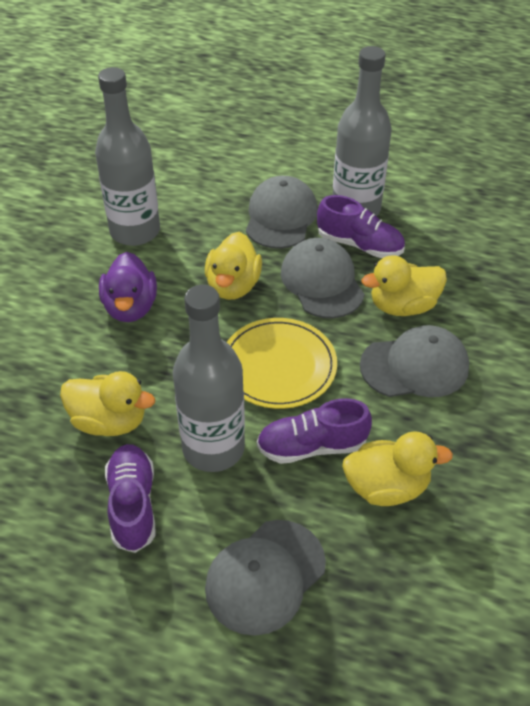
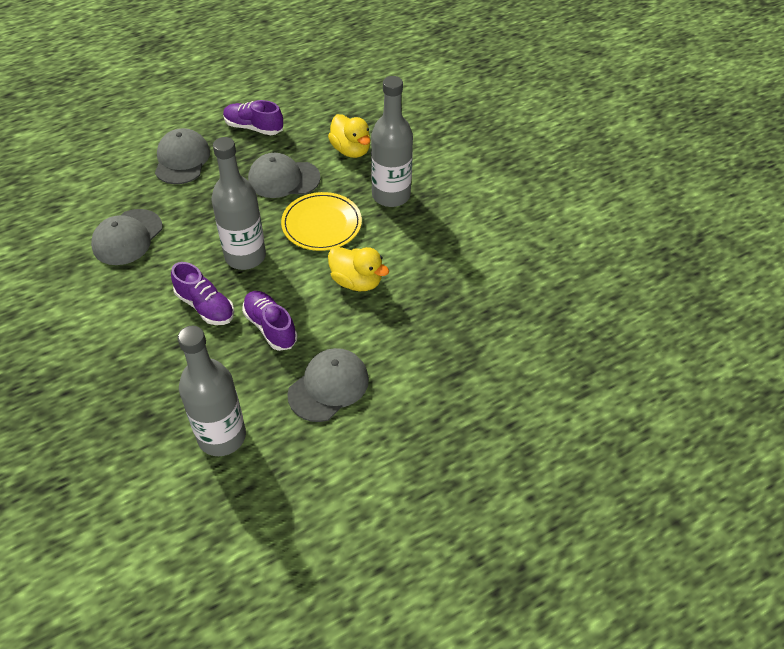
purple duck: [99,252,157,322] = 1 -> none = 0
yellow duck: [60,371,155,436] [205,232,262,300] [342,431,453,506] [361,255,447,316] = 4 -> [328,114,370,158] [328,247,389,291] = 2

